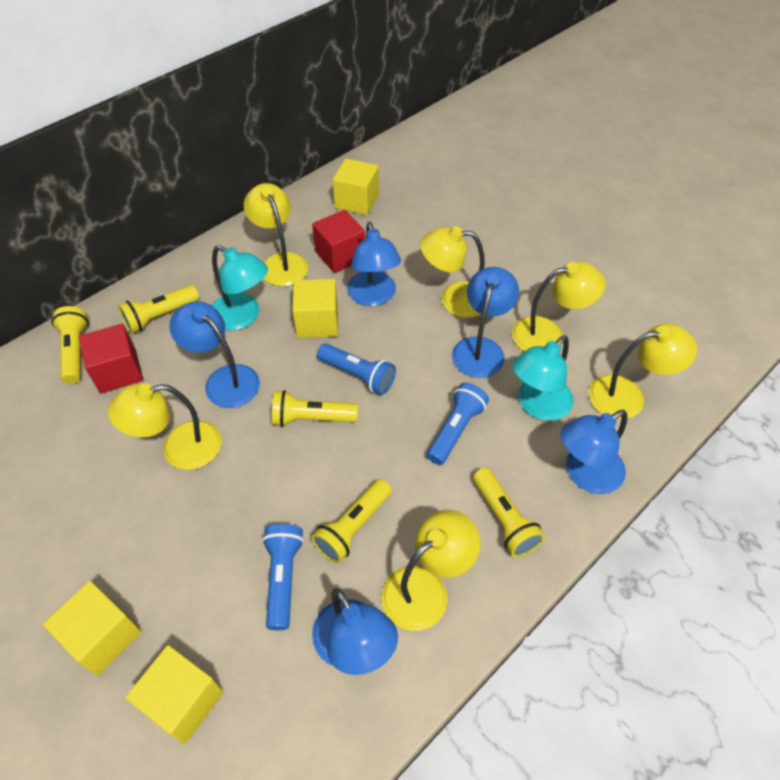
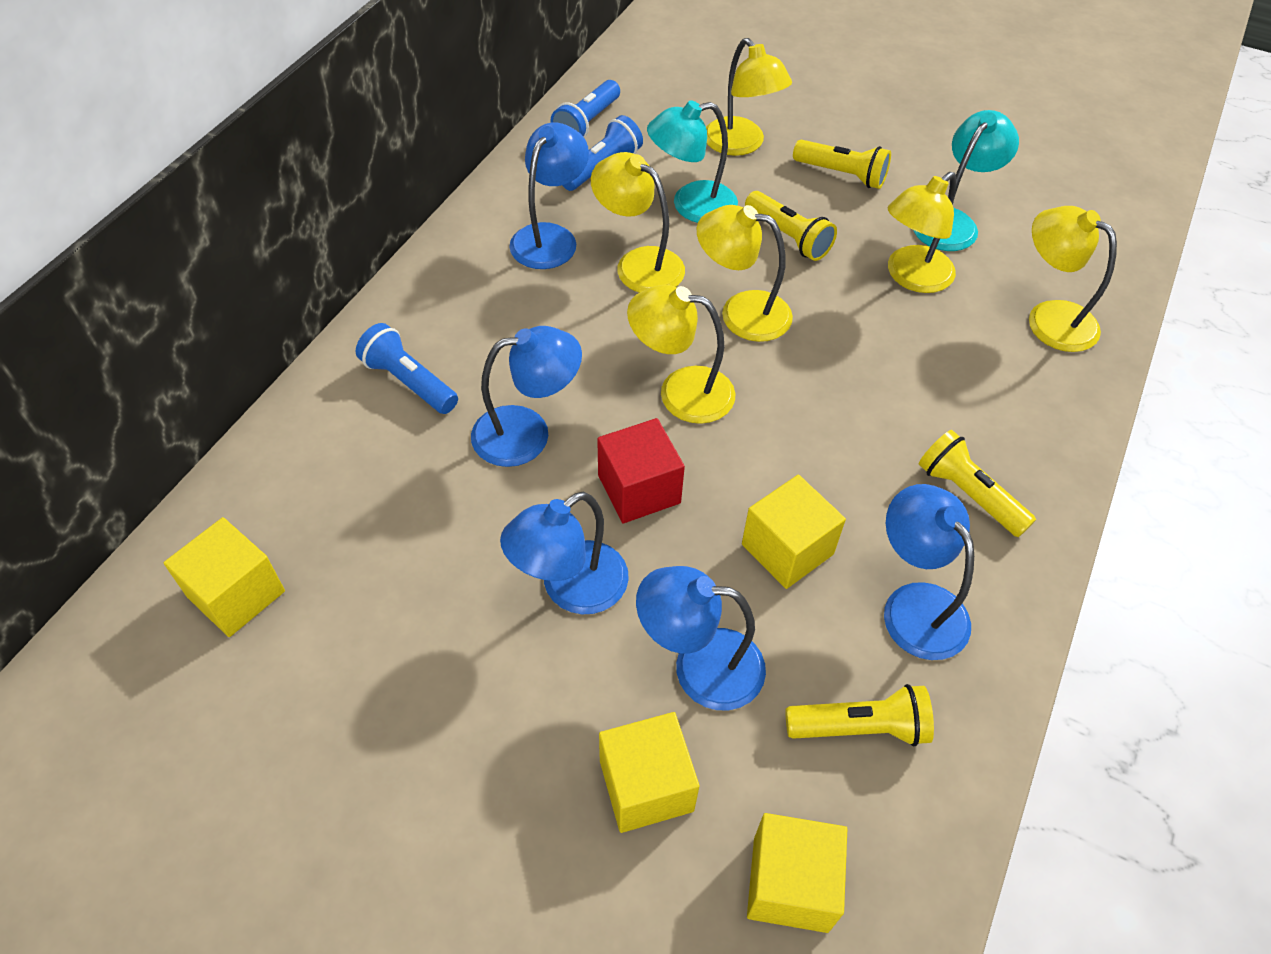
red cube: [79,323,143,394] [312,210,365,273] = 2 -> [597,418,685,523] = 1
yellow flashlight: [52,306,88,384] [118,285,199,334] [272,390,358,427] [311,479,392,563] [473,468,545,557] = 5 -> [745,191,837,261] [785,684,934,746] [793,140,891,189] [919,430,1036,537] = 4

